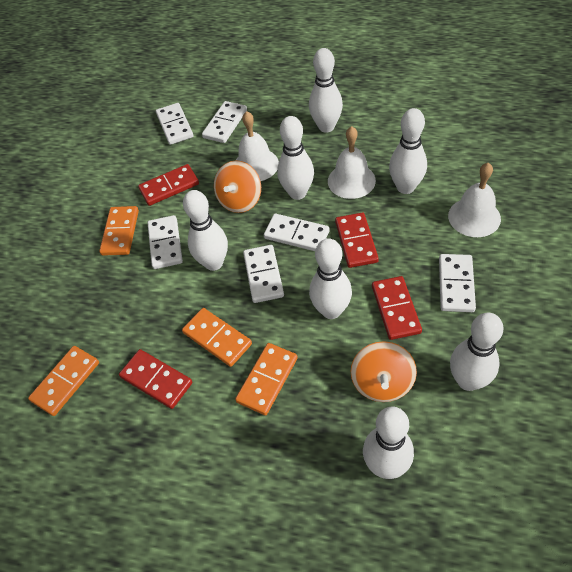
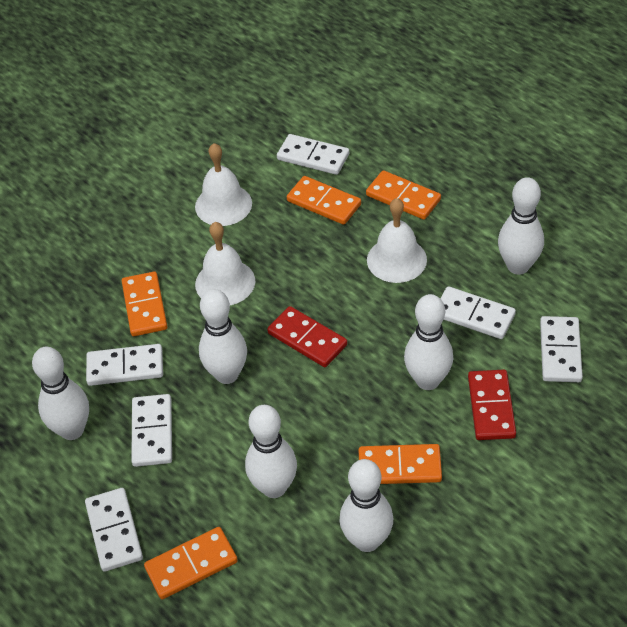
orange domino: [28,346,99,416] [99,206,139,256] [182,308,252,367] [235,343,298,415] = 4 -> [122,271,168,336] [144,527,238,599] [287,176,361,225] [359,444,442,484] [366,170,441,220] = 5
orange spinning top: [214,160,261,213] [351,341,417,402] = 2 -> none = 0
red domino: [119,349,192,409] [138,164,199,206] [335,212,379,268] [372,276,422,340] = 4 -> [267,306,347,367] [468,370,516,440] = 2
white bowling pin: [183,190,228,271] [277,116,314,200] [309,48,343,132] [309,238,352,319] [363,407,414,479] [389,108,427,194] [450,313,504,391] = 7 -> [32,347,89,440] [199,289,247,384] [245,405,297,498] [340,459,393,552] [404,294,453,390] [498,177,544,275] = 6

